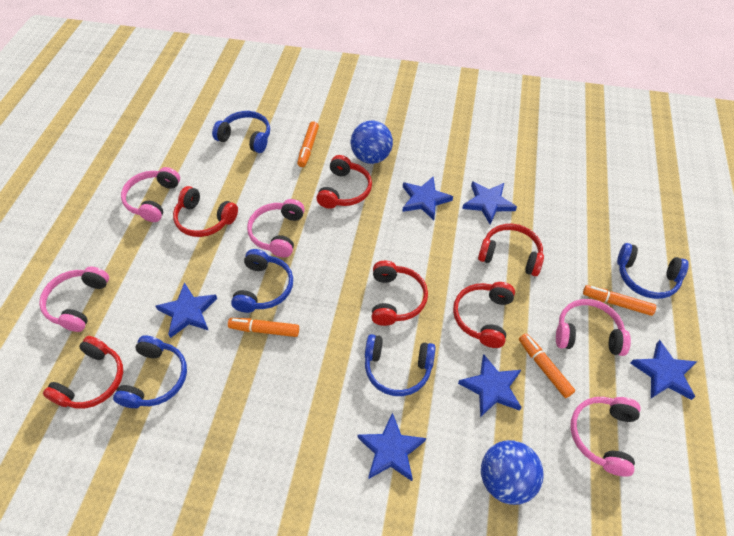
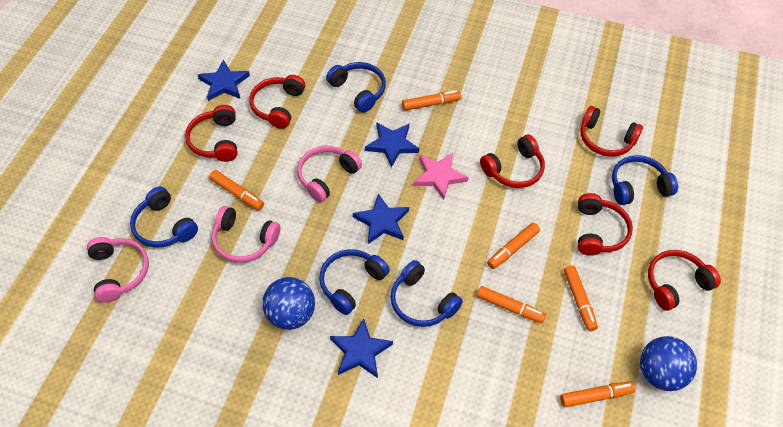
blue star: [155,282,217,338] [357,412,426,481] [402,177,453,220] [458,355,522,417] [462,181,517,224] [631,340,697,400] = 6 -> [198,60,250,101] [330,318,393,378] [353,193,409,244] [365,123,419,168] = 4
orange marker: [228,318,299,337] [297,121,319,167] [519,333,575,398] [583,285,656,316] = 4 -> [209,170,264,210] [402,90,461,111] [477,286,546,323] [487,223,540,269] [560,381,635,407] [564,266,598,331] = 6
pink headphones: [39,267,109,332] [121,167,180,222] [247,199,305,257] [556,299,631,356] [570,397,641,477] = 5 -> [87,237,149,303] [212,206,280,263] [297,146,362,202] = 3
pink star: none = 0 -> [413,153,469,200] = 1

